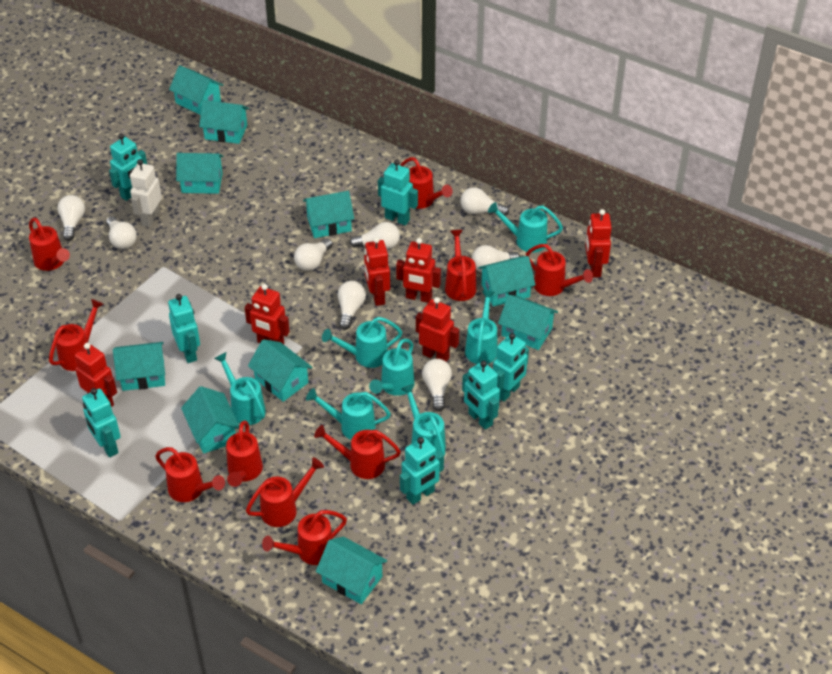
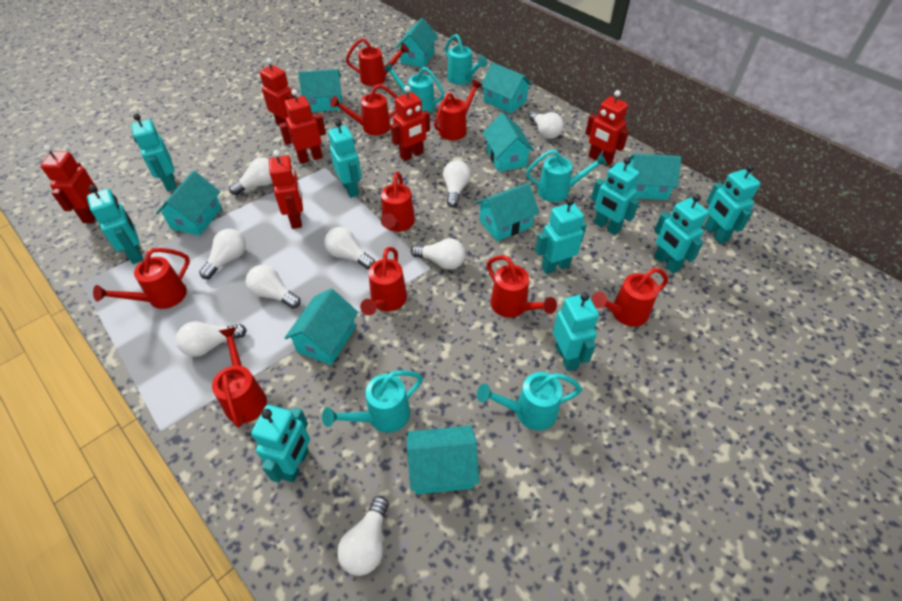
red watering can: [29,218,70,271] [49,299,104,371] [155,447,225,502] [226,421,263,487] [246,457,324,527] [262,510,347,565] [314,425,401,479] [400,157,453,209] [445,230,476,301] [526,244,593,296] = 10 -> [93,248,190,309] [212,327,267,428] [330,84,398,135] [346,38,409,86] [360,247,407,315] [381,171,415,232] [434,79,482,140] [487,255,557,318] [591,268,668,327] = 9
turquoise house: [113,342,165,391] [169,65,223,115] [176,153,223,194] [181,386,239,454] [199,100,249,144] [248,339,312,402] [303,191,354,238] [316,537,387,604] [478,256,535,307] [498,295,558,350] = 10 -> [156,171,222,236] [284,289,358,365] [298,69,342,112] [395,18,438,67] [407,426,479,494] [476,183,539,241] [481,62,532,114] [483,113,534,172] [628,154,681,200] = 9
turquoise robot: [82,388,121,457] [109,134,147,201] [168,294,200,363] [378,160,418,225] [400,437,444,505] [462,361,500,430] [493,333,529,402] = 7 -> [87,185,143,264] [131,114,177,191] [251,405,310,483] [328,120,362,198] [535,198,587,274] [553,292,599,371] [591,157,640,235] [654,194,708,274] [704,165,761,244] = 9
turquoise watering can: [214,352,266,425] [306,388,391,440] [322,317,402,368] [369,339,415,396] [401,384,446,456] [465,290,498,364] [488,202,563,253] = 7 -> [322,370,423,433] [384,63,445,113] [445,34,488,85] [477,372,582,430] [526,149,607,202] = 5
white light bulb: [57,195,85,241] [106,216,137,249] [294,238,333,271] [338,281,366,330] [349,222,400,249] [422,359,452,411] [460,187,509,216] [472,245,520,272] = 8 -> [176,321,247,357] [199,229,246,279] [229,157,273,195] [246,265,301,309] [324,227,375,269] [337,496,389,576] [411,238,465,270] [443,160,471,207] [529,111,564,139] = 9
white robot: [130,159,162,227] = 1 -> none = 0

